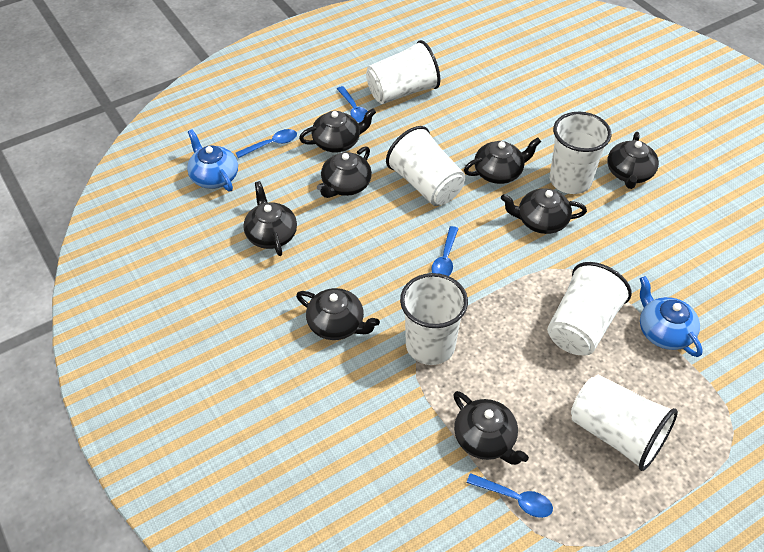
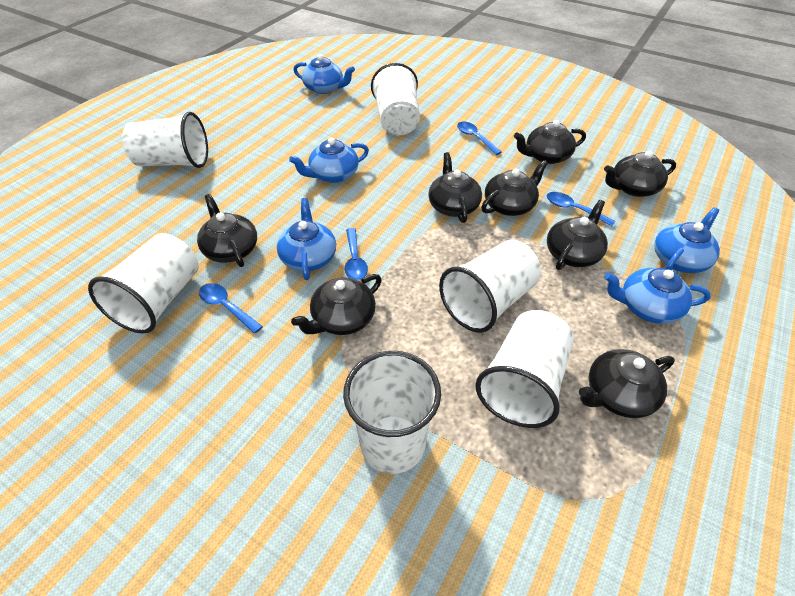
blue teapot: [187,129,238,192] [639,276,703,357] = 2 -> [277,198,336,280] [289,138,369,183] [294,54,355,94] [604,268,711,324] [654,207,720,273] = 5

